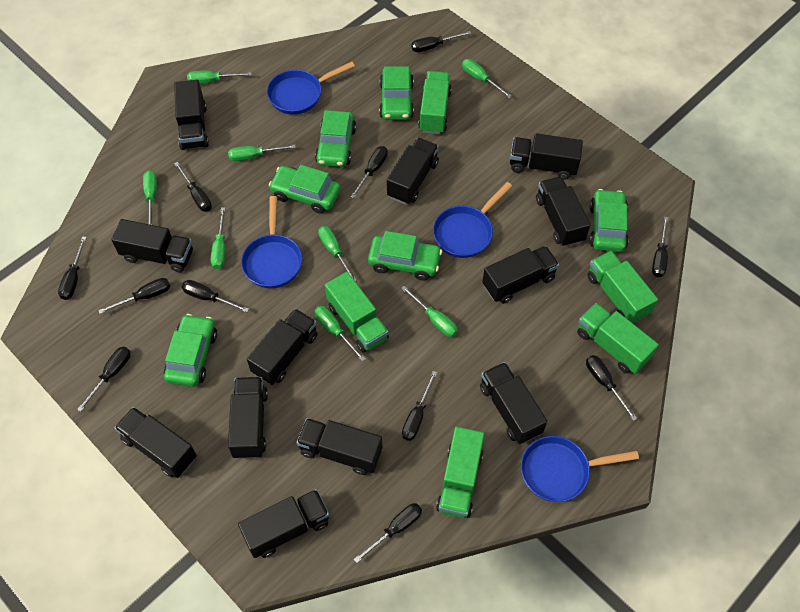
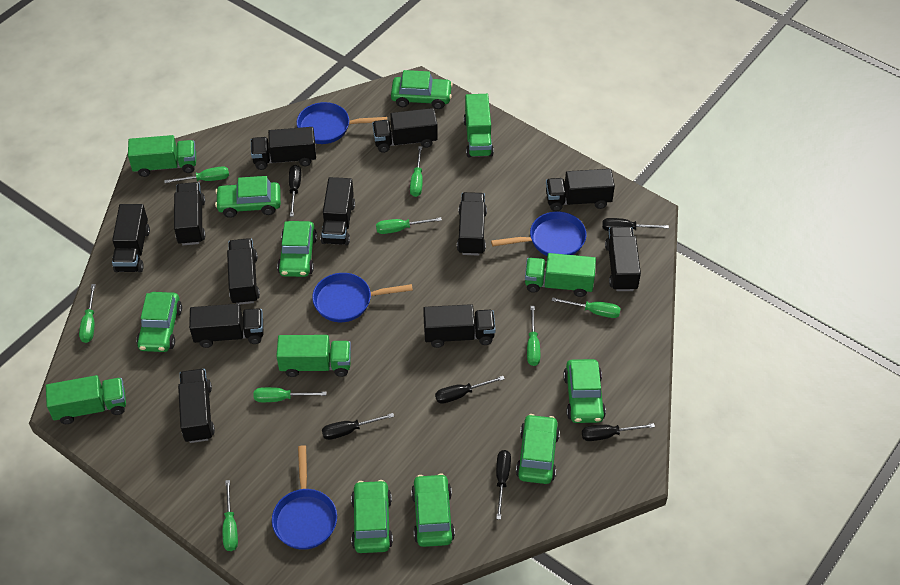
black screwdriver: [58,236,87,300] [77,347,131,412] [98,278,170,314] [174,162,212,212] [182,280,249,312] [351,146,388,198] [354,503,422,563] [402,371,437,441] [411,31,471,52] [586,355,637,421] [652,216,669,277] = 11 -> [289,165,301,217] [322,413,394,440] [435,376,505,404] [496,450,511,520] [582,423,655,441] [602,218,669,231] = 6
green car: [164,314,217,387] [269,165,341,214] [315,110,356,167] [368,231,442,280] [379,66,414,120] [589,189,629,252] = 6 -> [136,292,182,352] [215,176,281,218] [277,221,317,277] [351,480,393,553] [391,70,453,109] [411,473,455,547] [516,414,560,484] [563,359,606,423] = 8

